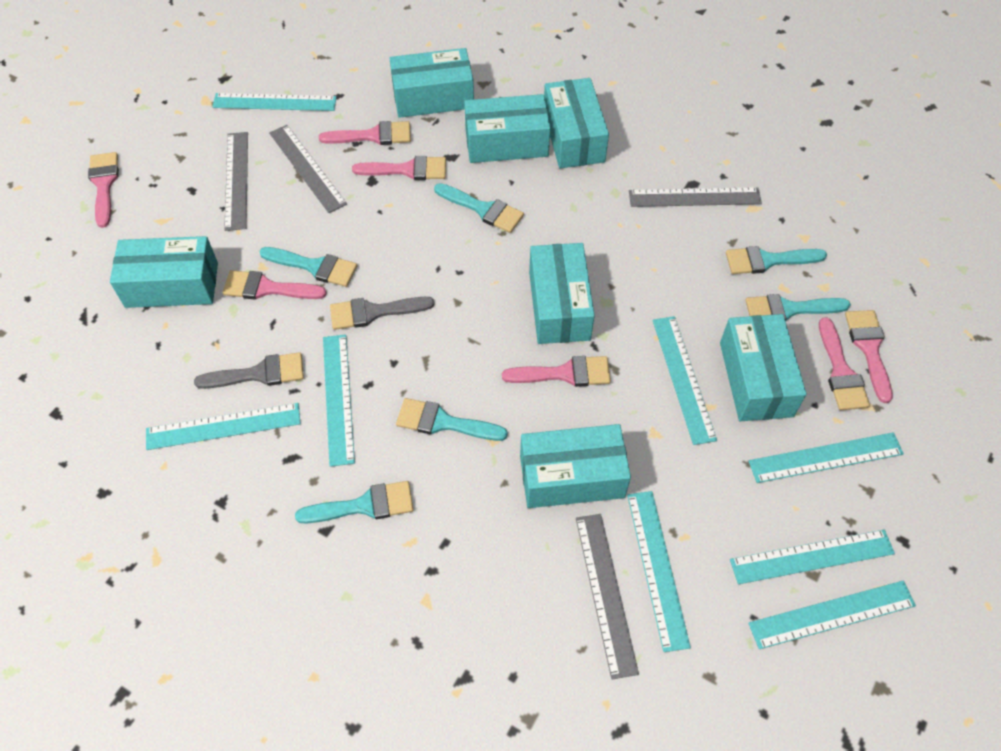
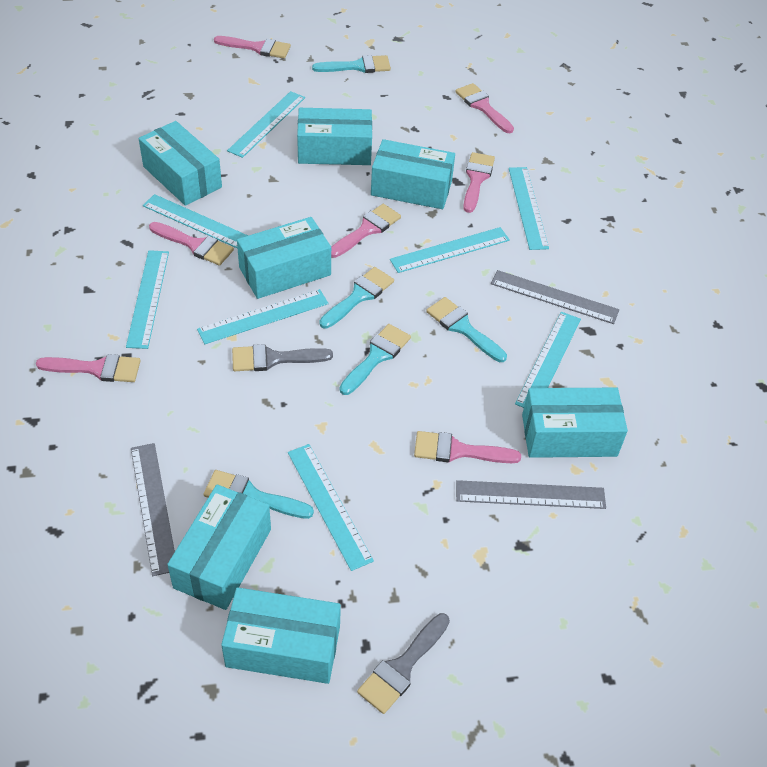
grey ruler: [224,132,248,231] [269,125,347,213] [576,514,639,679] [629,187,762,207] = 4 -> [131,443,175,576] [456,480,606,509] [491,270,619,324] = 3
turquoise brush: [259,247,357,287] [295,481,414,524] [396,398,508,441] [434,183,524,233] [726,246,827,274] [745,294,851,321] = 6 -> [203,470,314,519] [312,55,391,73] [319,267,394,329] [340,324,411,395] [426,297,507,362] = 5

